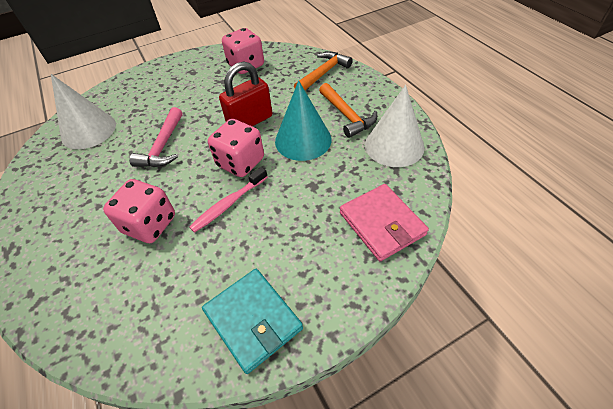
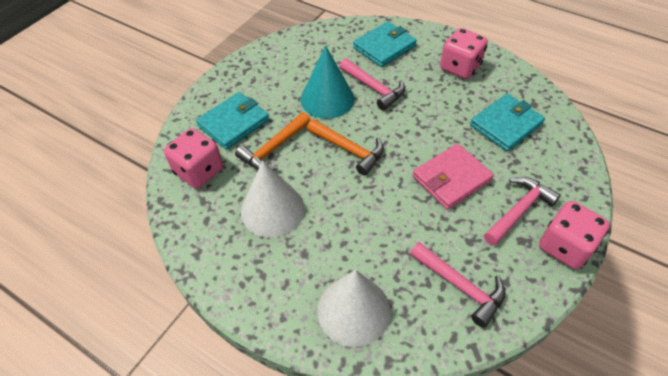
pink hammer: [129,107,182,167] = 1 -> [339,58,405,110] [410,242,506,328] [484,177,561,246] = 3
pink toothbrush: [189,167,267,233] = 1 -> none = 0
red padlock: [219,61,272,126] = 1 -> none = 0
turquoise wallet: [202,269,303,374] = 1 -> [196,92,269,150] [353,21,417,67] [470,93,545,151] = 3

